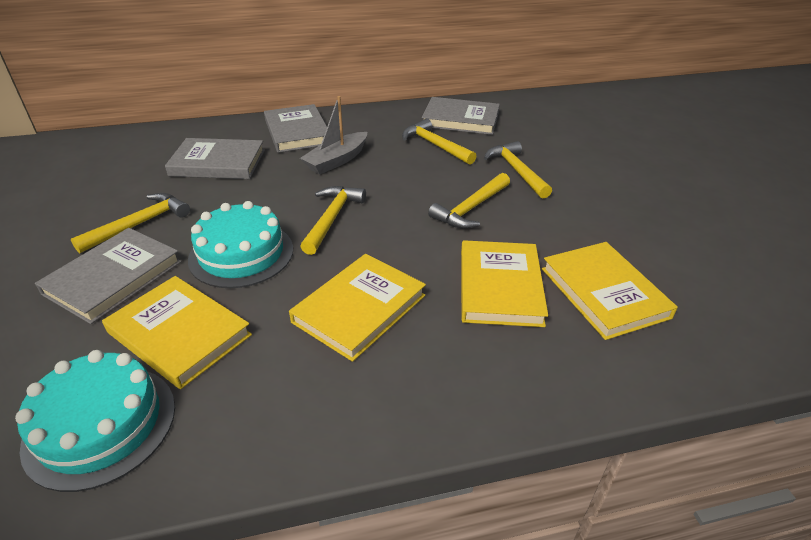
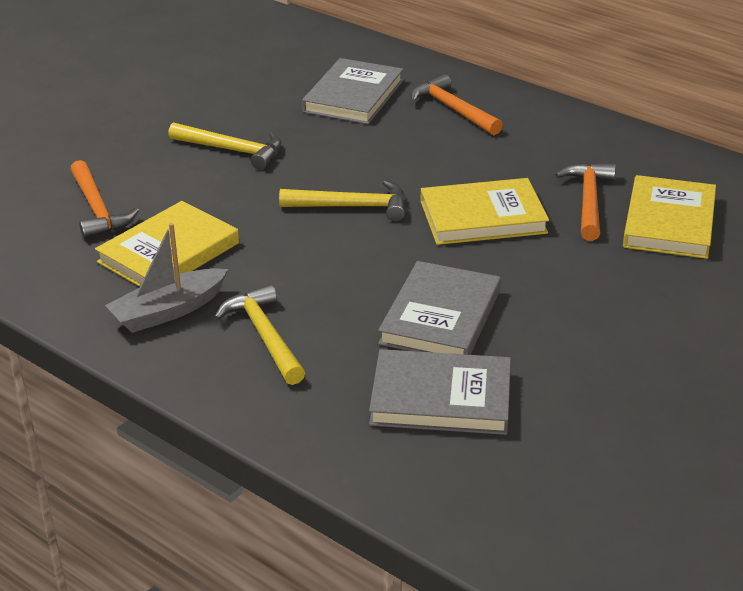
grey book: [35,228,181,324] [165,138,265,179] [264,104,327,153] [422,97,500,135] = 4 -> [302,58,403,124] [369,349,511,435] [378,261,501,355] = 3
orange hammer: none = 0 -> [70,160,139,239] [411,74,503,135] [555,162,616,241] = 3
turquoise cake: [15,350,175,492] [188,201,293,288] = 2 -> none = 0
yellow book: [102,276,252,389] [289,254,426,362] [461,240,548,327] [542,242,678,340] = 4 -> [95,201,239,287] [420,178,549,245] [623,175,716,259] = 3
yellow hammer: [71,193,190,253] [300,186,366,255] [402,119,476,165] [428,173,510,229] [484,141,552,199] = 5 -> [168,122,282,170] [214,284,305,385] [279,180,405,222] = 3

